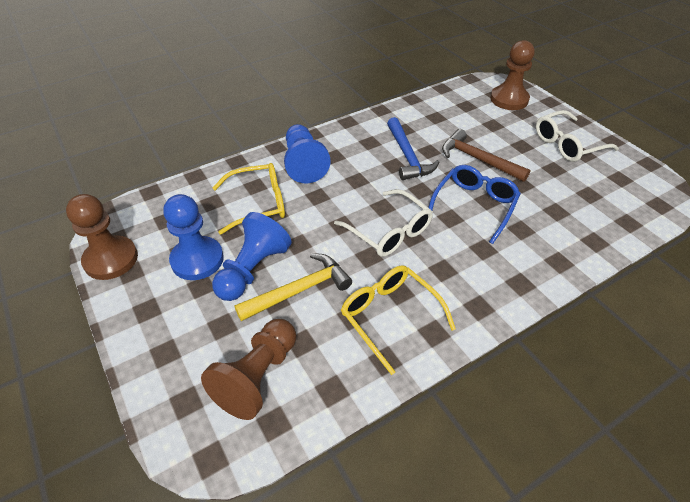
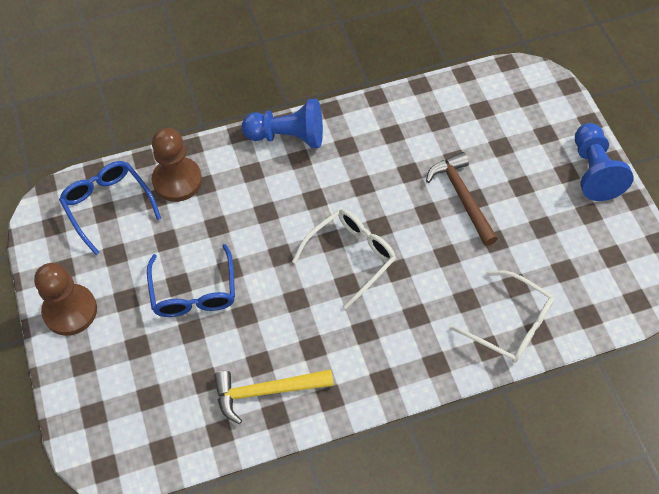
blue glasses: [428,165,521,244] = 1 -> [59,161,161,255] [147,244,235,317] = 2
blue hammer: [387,117,439,180] = 1 -> none = 0
blue pawn: [163,194,224,280] [212,212,291,301] [284,124,331,183] = 3 -> [242,99,323,148] [575,123,634,201] = 2
brown pawn: [66,194,138,280] [201,319,296,420] [490,40,535,110] = 3 -> [34,263,97,336] [152,128,202,202] = 2
yellow glasses: [213,163,285,235] [341,265,456,375] = 2 -> none = 0

